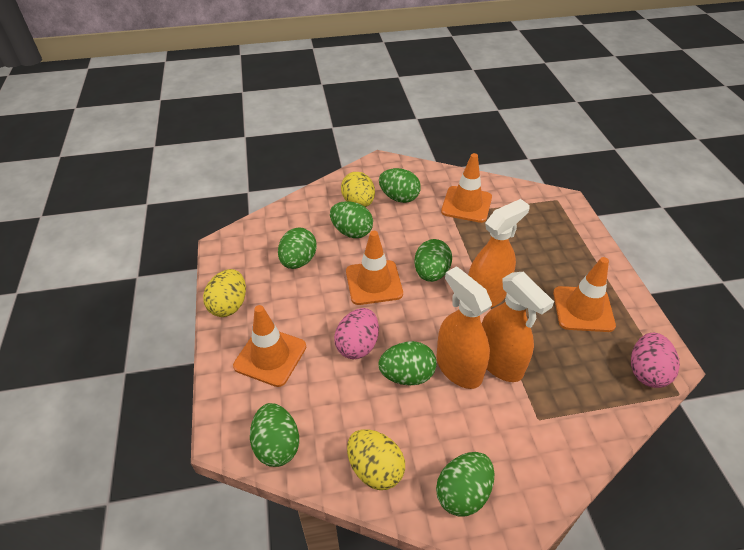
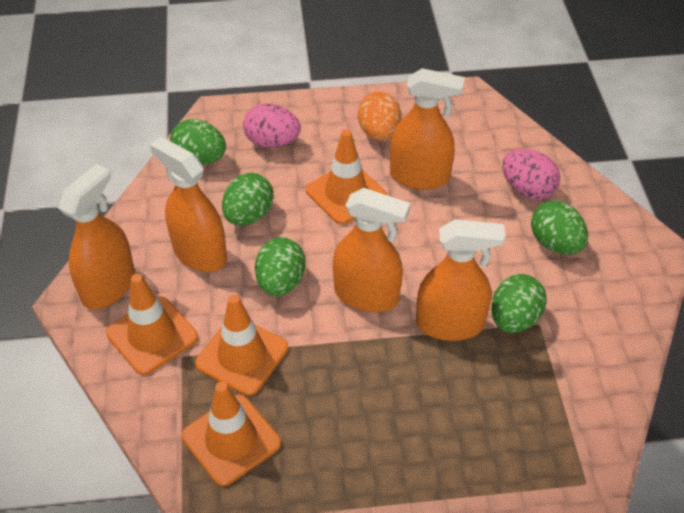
green egg: [250,403,299,467] [278,228,317,269] [330,201,373,238] [378,341,437,385] [379,168,421,203] [414,239,452,282] [436,452,494,517] = 7 -> [170,119,226,165] [222,173,273,226] [255,237,305,296] [491,274,547,333] [531,200,588,255] = 5
orange egg: none = 0 -> [358,92,401,141] = 1
orange spray bottle: [436,266,492,389] [468,199,530,308] [482,272,554,382] = 3 -> [58,164,135,309] [150,137,227,272] [333,188,410,312] [390,68,464,190] [416,219,506,341] = 5
yellow egg: [203,269,246,317] [341,172,375,207] [347,430,405,490] = 3 -> none = 0

